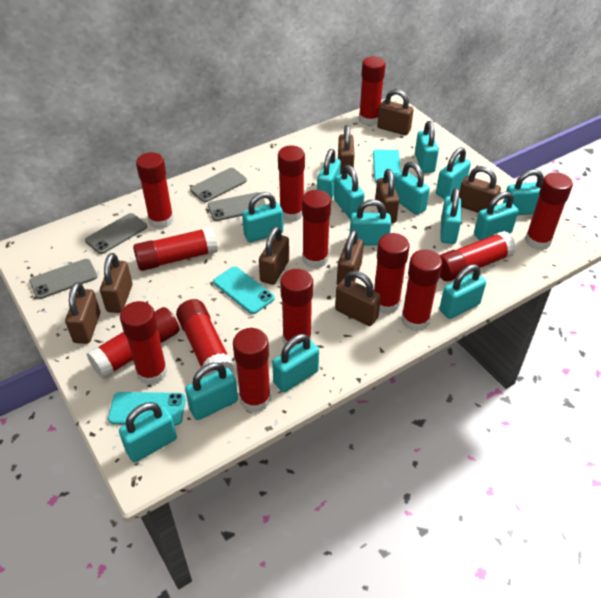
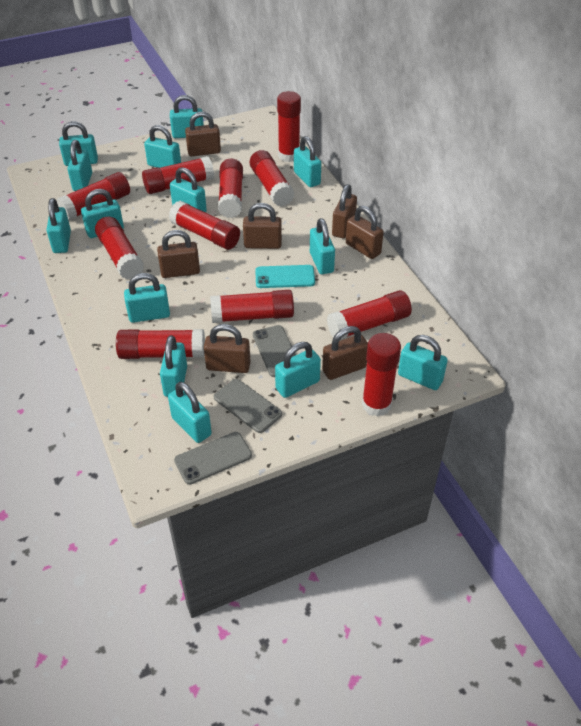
brown padlock: [65,282,100,344] [100,253,132,313] [259,227,289,285] [335,271,381,326] [337,230,364,285] [338,125,355,177] [375,169,399,223] [377,89,414,135] [459,166,501,213] = 9 -> [157,230,200,278] [185,112,221,156] [204,324,250,373] [243,203,282,249] [322,326,368,380] [332,184,357,238] [346,206,384,259] = 7
grey phone: [29,259,98,299] [85,213,147,254] [190,168,247,202] [208,192,266,221] = 4 -> [174,432,252,485] [214,379,282,433] [253,325,296,377] = 3
red glue stick: [87,307,179,379] [120,301,168,385] [133,227,218,271] [136,152,174,229] [176,299,234,377] [233,328,271,413] [278,145,305,222] [280,269,313,348] [302,190,331,269] [359,56,386,126] [374,233,410,314] [401,250,442,331] [439,231,516,281] [525,172,573,250] = 14 -> [57,172,130,221] [95,217,144,280] [116,329,205,359] [142,156,214,194] [169,201,240,250] [210,290,294,323] [218,159,243,218] [250,150,294,206] [277,91,301,162] [327,290,412,340] [362,333,401,417] = 11
turquoise phone: [108,392,186,426] [213,266,275,314] [373,149,401,183] = 3 -> [255,265,315,288] = 1

